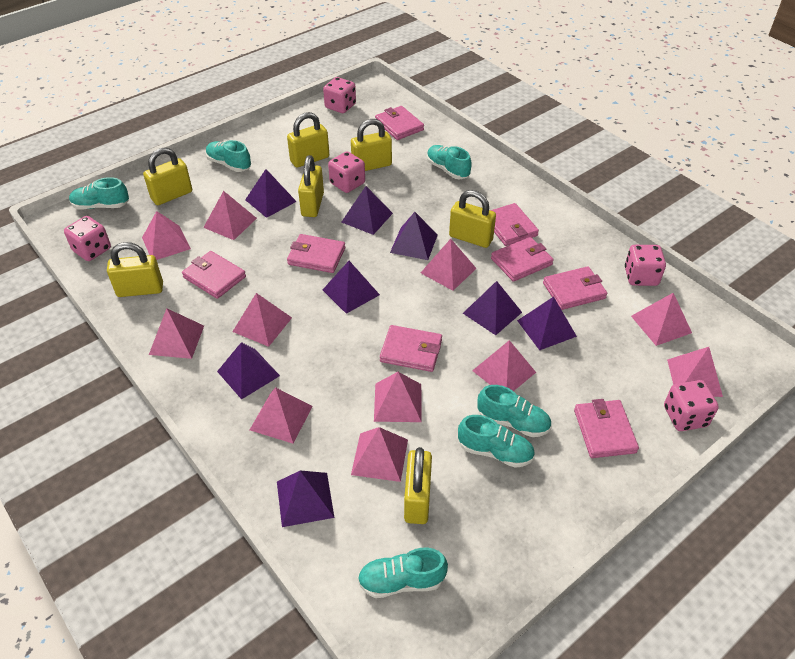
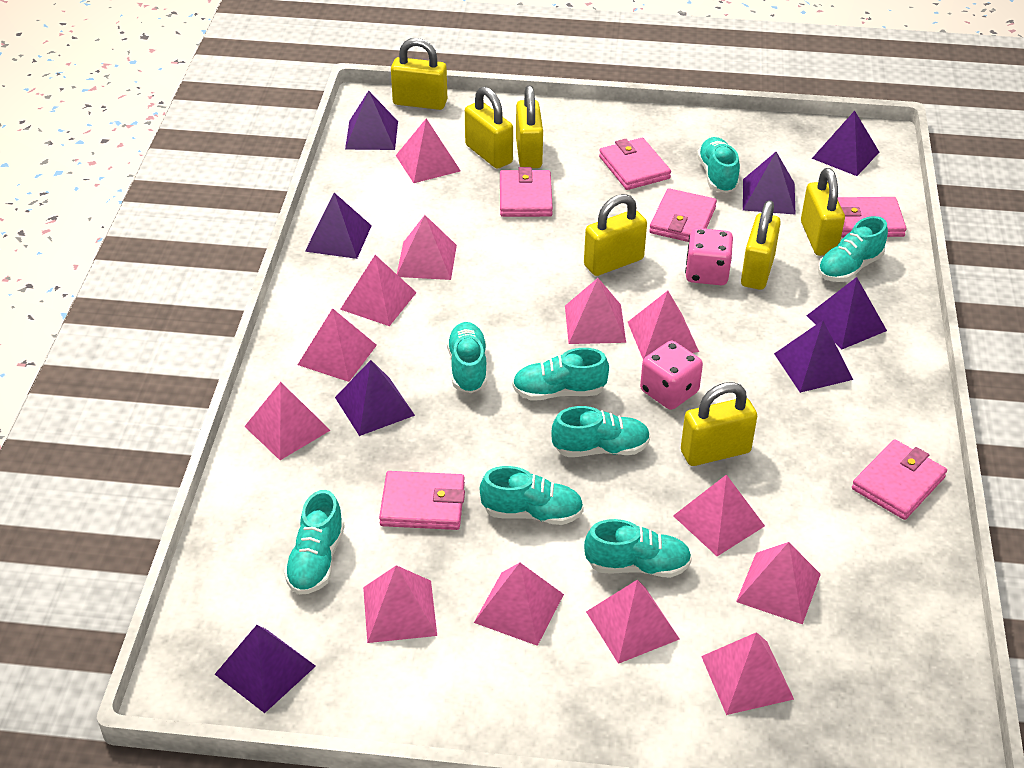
pink dice: [64,216,111,261] [323,77,356,113] [328,152,365,193] [625,245,666,286] [664,380,719,431] = 5 -> [640,341,703,410] [685,228,733,285] = 2
pink pyramid: [142,211,191,260] [149,308,204,359] [203,191,257,240] [233,293,292,347] [250,387,313,443] [351,427,408,482] [374,372,422,422] [421,239,477,291] [472,340,536,391] [631,293,692,346] [667,347,723,397] = 11 -> [244,382,331,460] [298,308,377,382] [340,255,417,326] [363,565,437,643] [396,118,461,183] [397,215,457,280] [474,563,564,646] [565,278,626,344] [586,579,680,664] [628,291,699,359] [673,475,765,556] [701,632,794,715] [736,542,821,625] = 13
pink wallet: [182,251,246,299] [287,234,345,273] [375,106,424,140] [380,325,442,372] [490,203,539,246] [491,237,554,282] [543,266,607,310] [574,399,639,458] = 8 -> [379,471,465,530] [500,167,553,217] [599,138,671,190] [649,188,717,242] [838,197,907,237] [852,439,947,520] = 6
turquoise shoe: [69,177,129,210] [206,140,251,172] [358,548,448,598] [427,145,472,179] [458,415,535,468] [477,385,552,437] = 6 -> [284,490,345,595] [447,322,487,393] [480,466,584,525] [512,348,609,401] [551,406,650,457] [584,519,692,578] [697,137,740,193] [818,216,888,282] = 8

